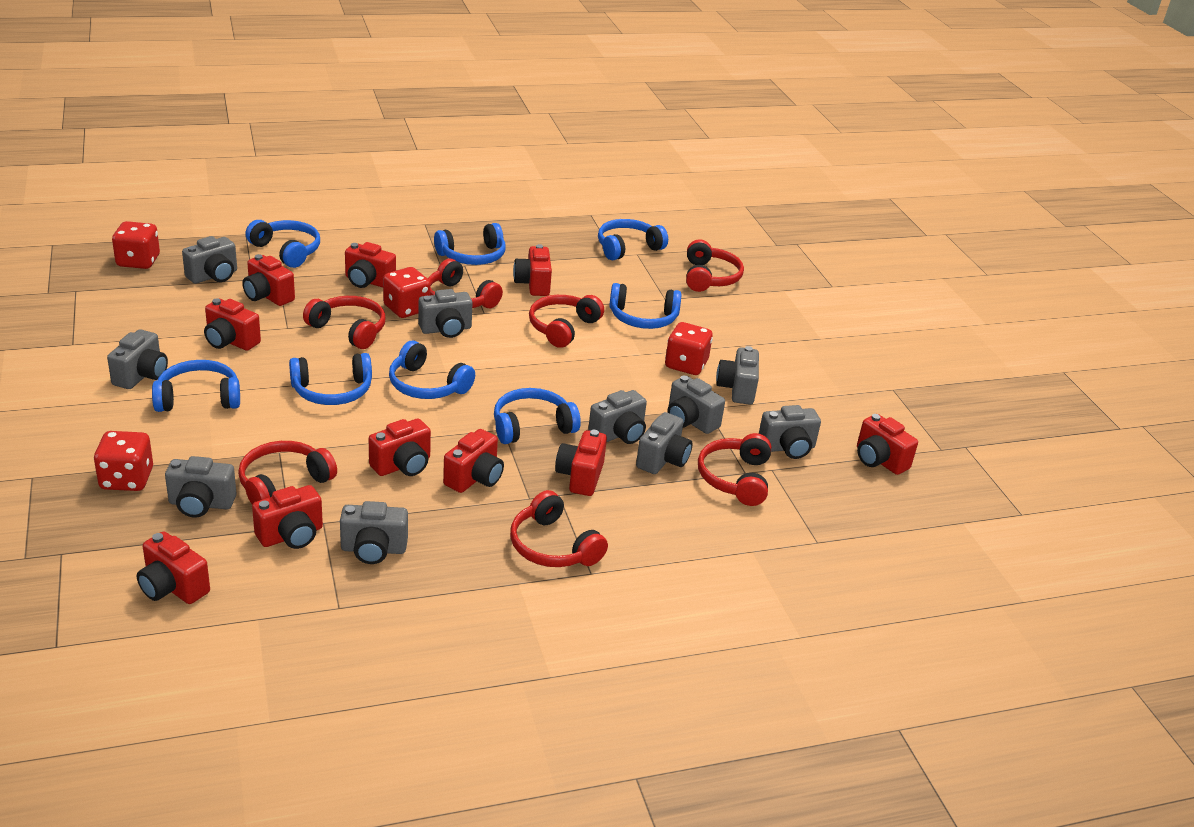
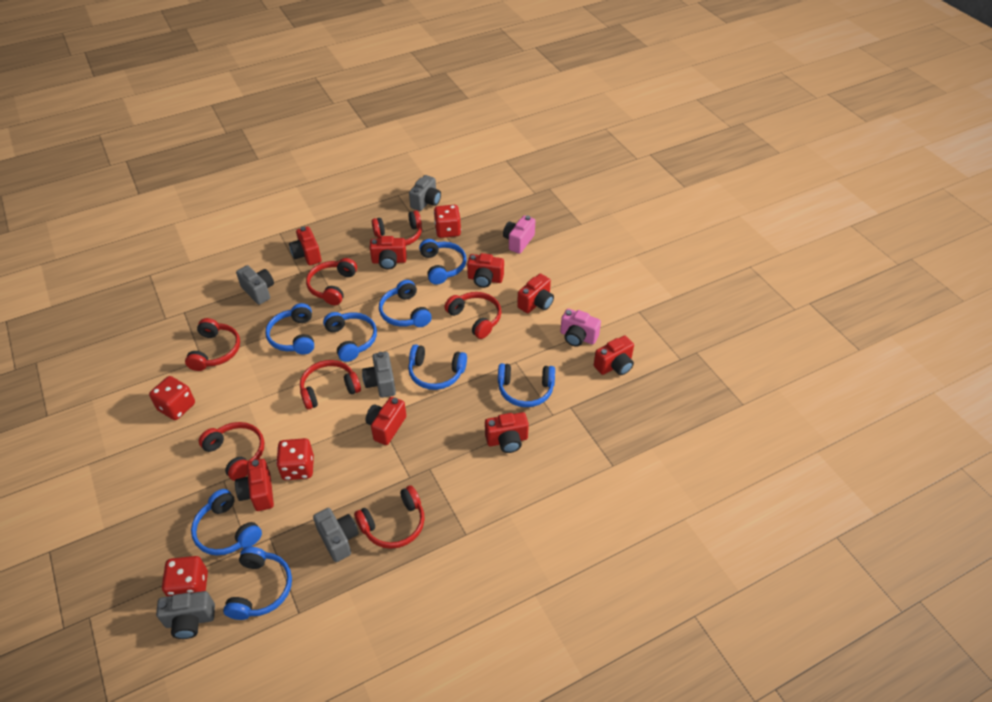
grey camera: [107,329,168,389] [165,456,236,518] [182,236,237,284] [340,501,408,564] [418,289,473,338] [588,390,647,444] [636,412,692,474] [668,376,725,434] [716,346,759,405] [759,405,821,459] = 10 -> [156,591,215,639] [236,265,274,305] [313,508,359,562] [362,352,396,398] [409,175,441,211] = 5
pink camera: none = 0 -> [503,215,535,254] [560,309,601,347] = 2
red camera: [137,531,210,604] [204,299,261,350] [242,254,295,306] [252,485,323,549] [345,242,396,288] [369,418,431,476] [443,429,504,493] [513,244,552,296] [555,430,607,496] [857,414,918,475] = 10 -> [235,459,274,511] [289,226,322,265] [366,397,406,445] [370,236,407,269] [467,253,504,288] [485,412,529,453] [517,274,554,313] [594,335,634,375] = 8

